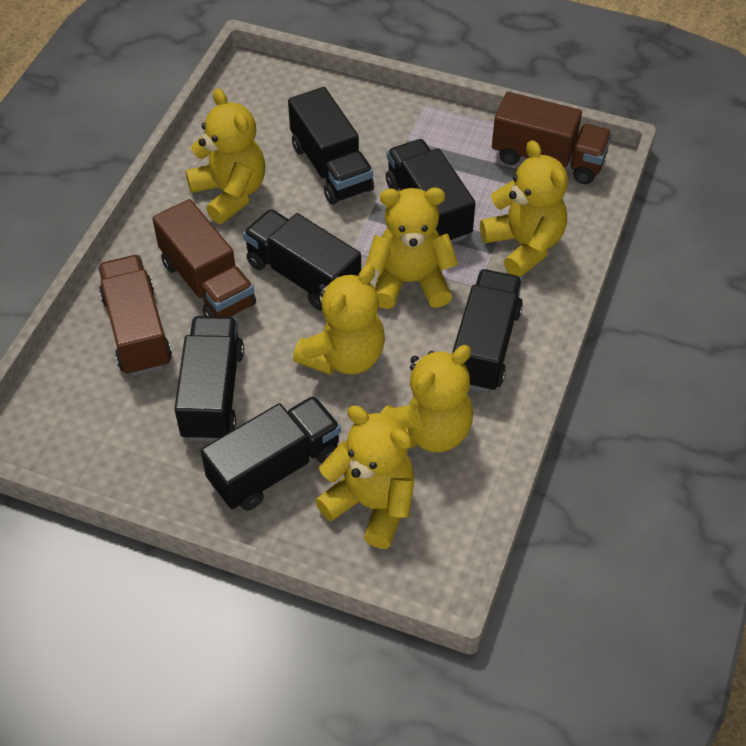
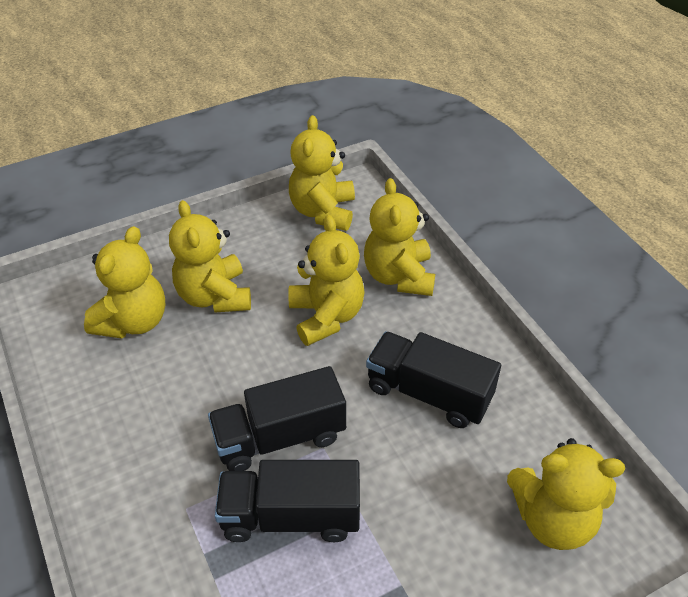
black truck: [174,316,244,441] [201,396,341,511] [243,209,361,311] [288,87,374,205] [386,139,475,244] [452,269,523,392] = 6 -> [208,366,346,471] [215,460,360,542] [366,331,501,428] = 3
brown truck: [98,255,172,376] [152,199,256,317] [492,92,612,184] = 3 -> none = 0

